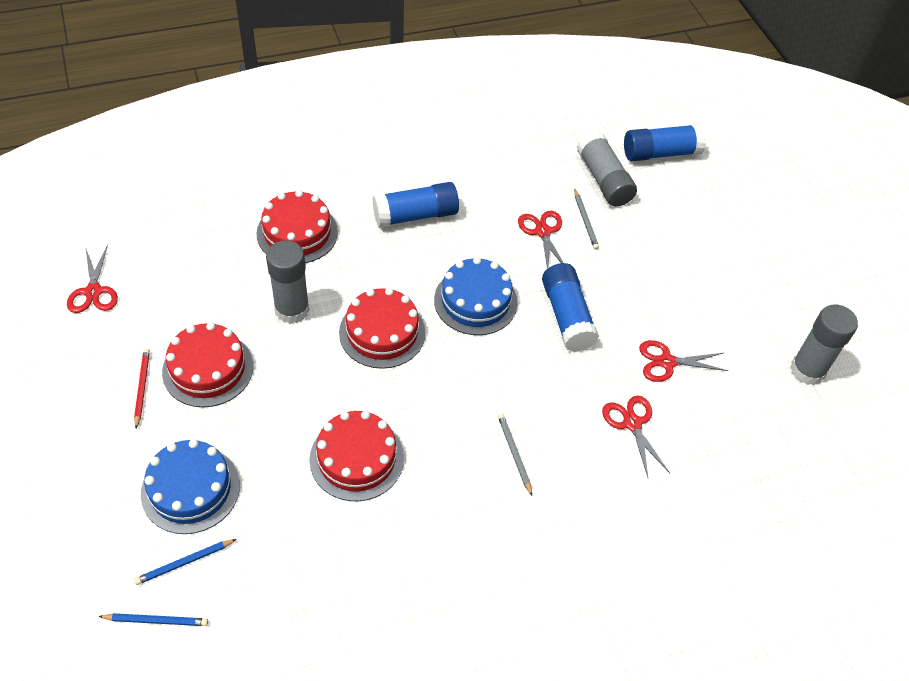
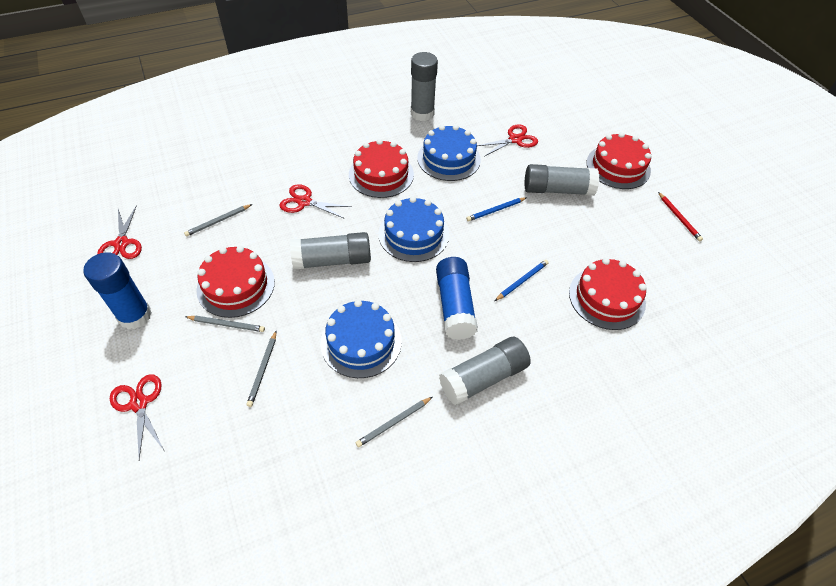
blue cake: [141,439,240,534] [434,257,518,335] = 2 -> [320,300,402,378] [379,197,449,262] [417,125,481,181] = 3
blue glue stick: [372,182,459,227] [542,263,599,352] [624,124,707,161] = 3 -> [83,252,152,329] [436,257,478,340] = 2
grey glue stick: [266,240,310,324] [577,131,637,207] [790,305,858,385] = 3 -> [290,232,371,270] [411,52,438,121] [439,337,531,405] [525,164,599,196] = 4
grey pencil: [498,414,532,496] [574,189,599,250] = 2 -> [184,204,252,237] [185,316,265,332] [246,331,276,407] [356,397,432,447] = 4

